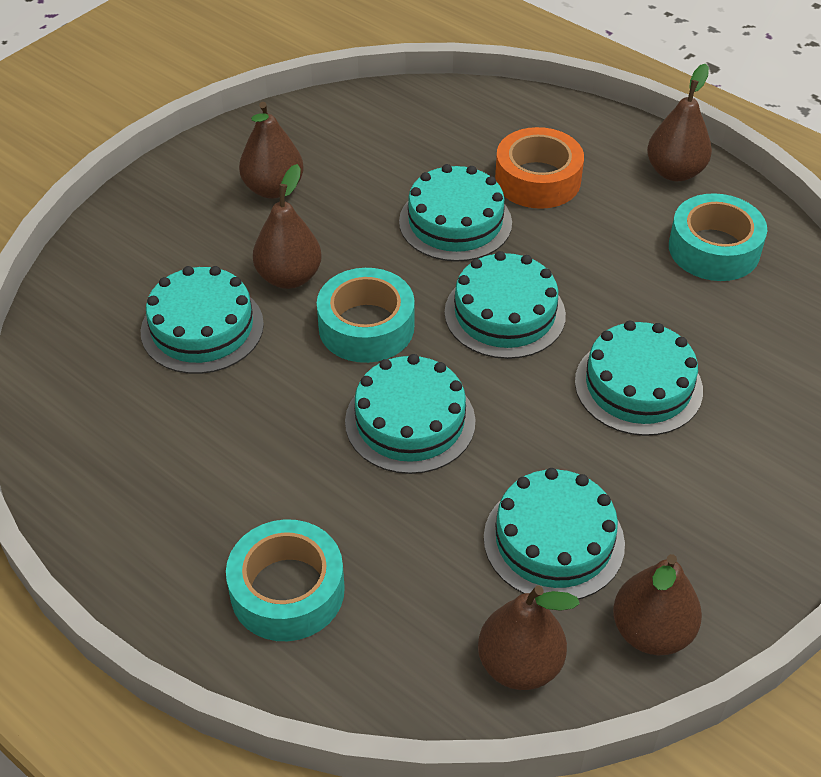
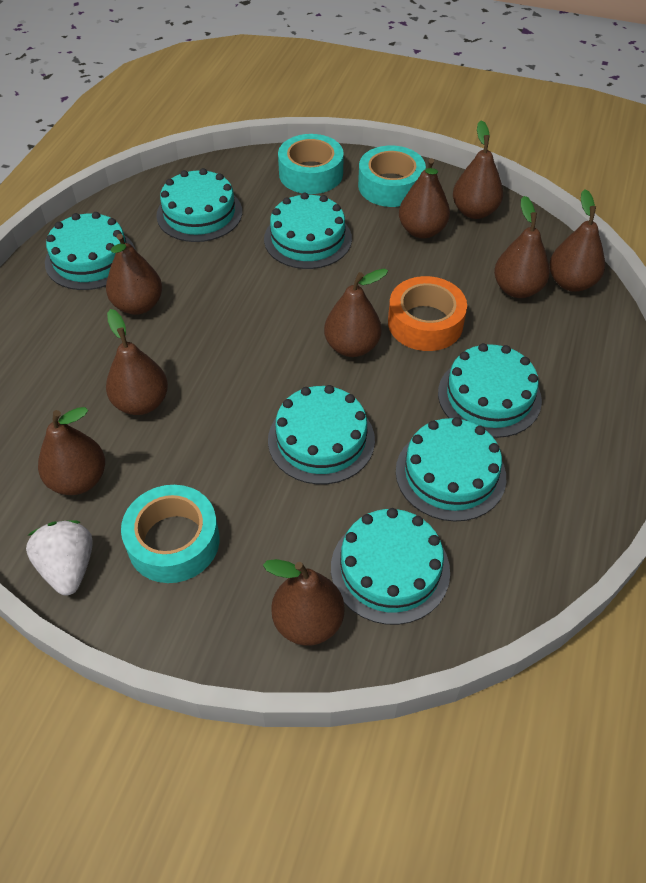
brown pear: [239,102,303,199] [253,164,322,289] [478,586,580,690] [613,554,702,655] [647,64,712,181] = 5 -> [38,407,105,495] [106,234,162,315] [106,309,168,415] [263,559,345,646] [324,269,388,357] [399,158,450,238] [453,120,503,219] [494,196,550,298] [549,189,605,292] = 9
turquoise cake: [140,266,264,374] [345,354,475,474] [399,164,512,262] [444,251,566,359] [484,468,625,599] [575,321,703,436] = 6 -> [45,212,135,290] [156,168,242,242] [264,192,352,269] [268,385,375,484] [331,508,450,625] [396,417,506,522] [438,343,542,438] = 7
white strawberry: none = 0 -> [26,520,93,596] = 1

